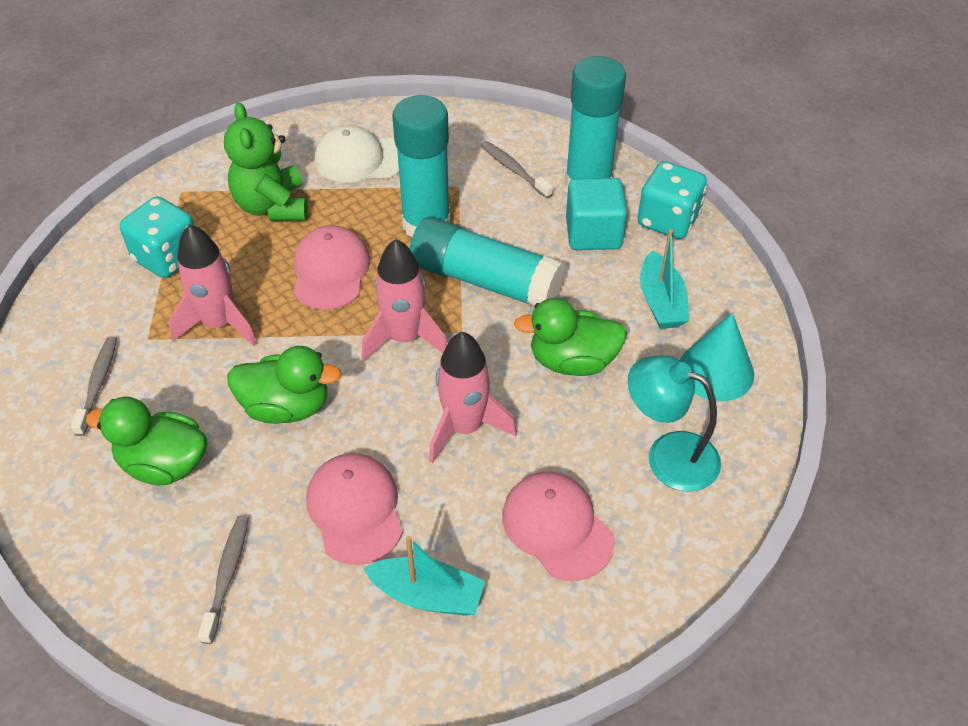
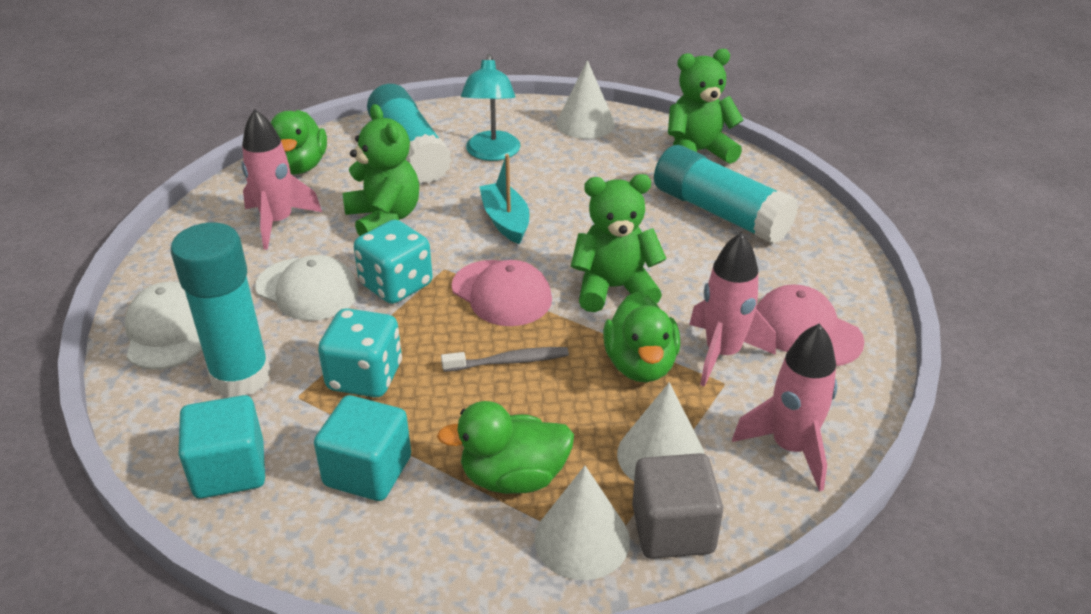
green teddy bear: [224,103,308,221] = 1 -> [342,104,419,236] [571,174,667,312] [668,49,744,164] = 3
grey cube: none = 0 -> [632,453,723,559] = 1
grey toothbrush: [71,337,117,436] [198,515,249,644] [481,141,553,198] = 3 -> [441,347,569,372] = 1
pink cap: [293,225,370,310] [306,453,403,565] [502,472,615,581] = 3 -> [452,260,552,326] [756,284,864,366] = 2
turquoise boat: [364,536,485,616] [640,229,689,329] = 2 -> [479,154,530,244] = 1
turquoise cone: [680,313,754,401] = 1 -> none = 0
turquoise cube: [566,178,627,250] = 1 -> [179,395,265,498] [314,395,411,501] = 2
white cap: [315,125,399,183] = 1 -> [125,281,202,370] [255,255,358,321] = 2
white cone: none = 0 -> [534,466,630,580] [556,60,615,139] [617,382,705,481] = 3

